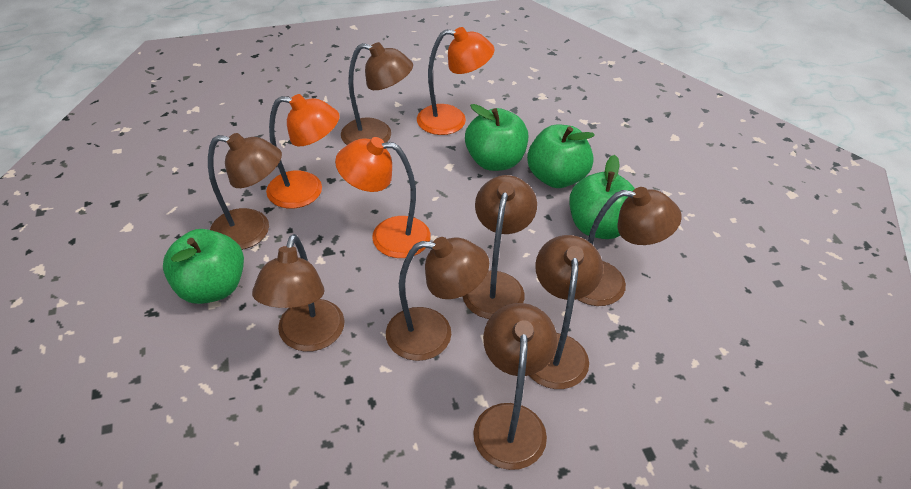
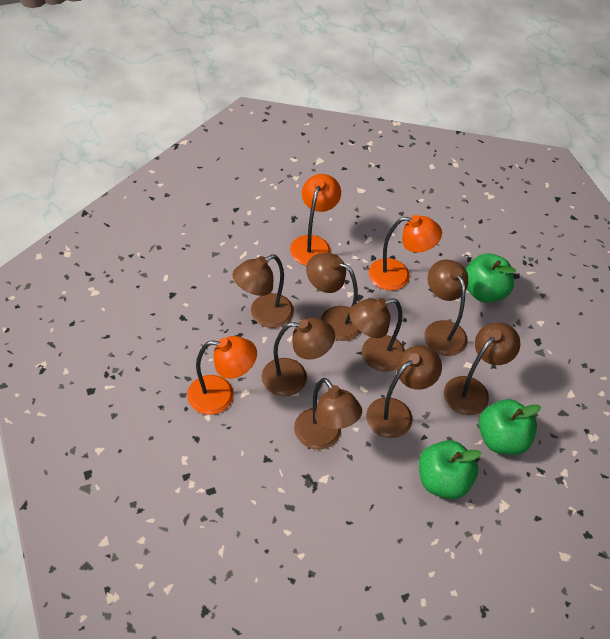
green apple: [163,229,244,304] [465,104,528,171] [527,124,595,188] [569,155,635,239] = 4 -> [419,440,482,499] [466,253,516,302] [479,399,541,455] = 3

